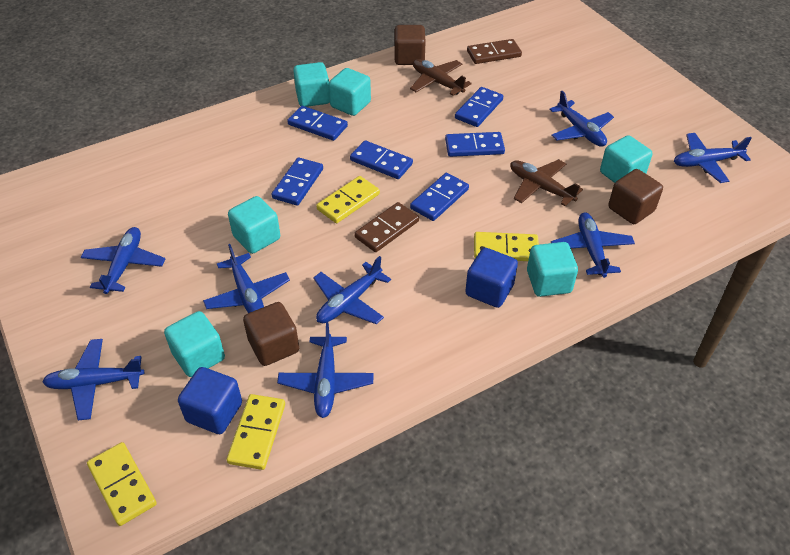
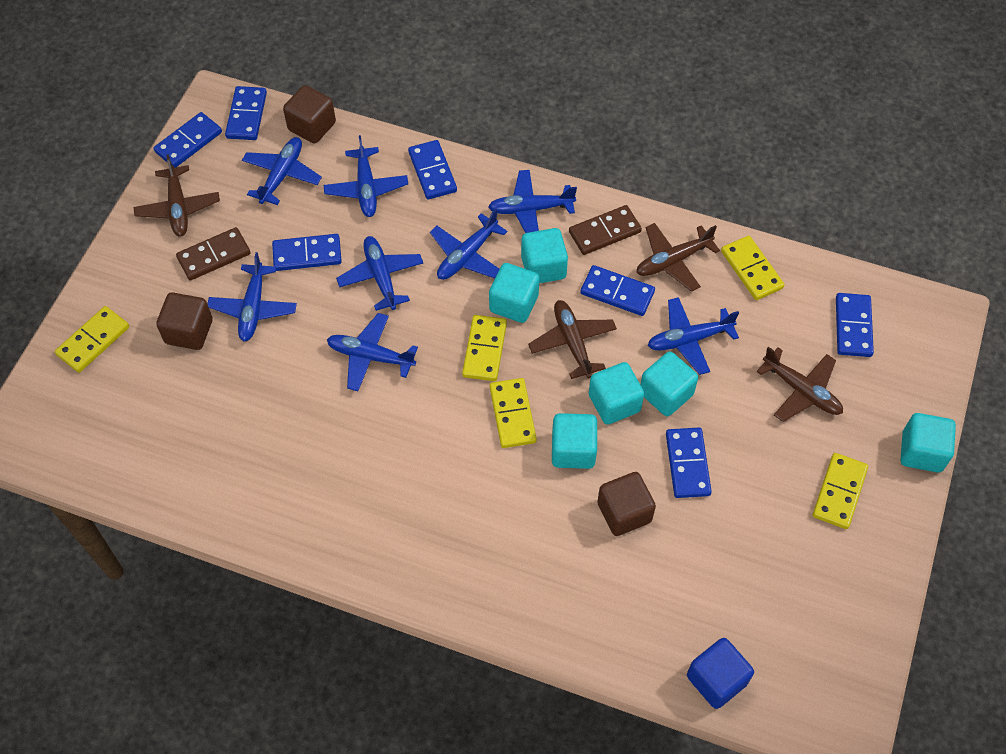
blue cube: [178,367,242,434] [465,248,518,308] = 2 -> [687,638,754,709] = 1
blue domino: [271,157,323,206] [287,106,348,141] [350,140,413,179] [410,173,469,221] [445,132,505,157] [455,87,503,127] = 6 -> [154,112,222,168] [225,86,267,140] [272,234,342,271] [408,140,457,199] [580,265,655,316] [666,428,712,498] [836,293,874,357] = 7
brown plane: [410,59,472,96] [510,159,583,206] = 2 -> [134,154,220,237] [528,300,617,379] [636,223,720,292] [756,347,843,422] = 4
yellow domino: [87,442,157,526] [227,394,285,470] [316,176,380,223] [474,232,539,261] = 4 -> [55,306,129,373] [462,315,507,381] [490,378,537,448] [721,236,784,300] [813,453,868,529] = 5

